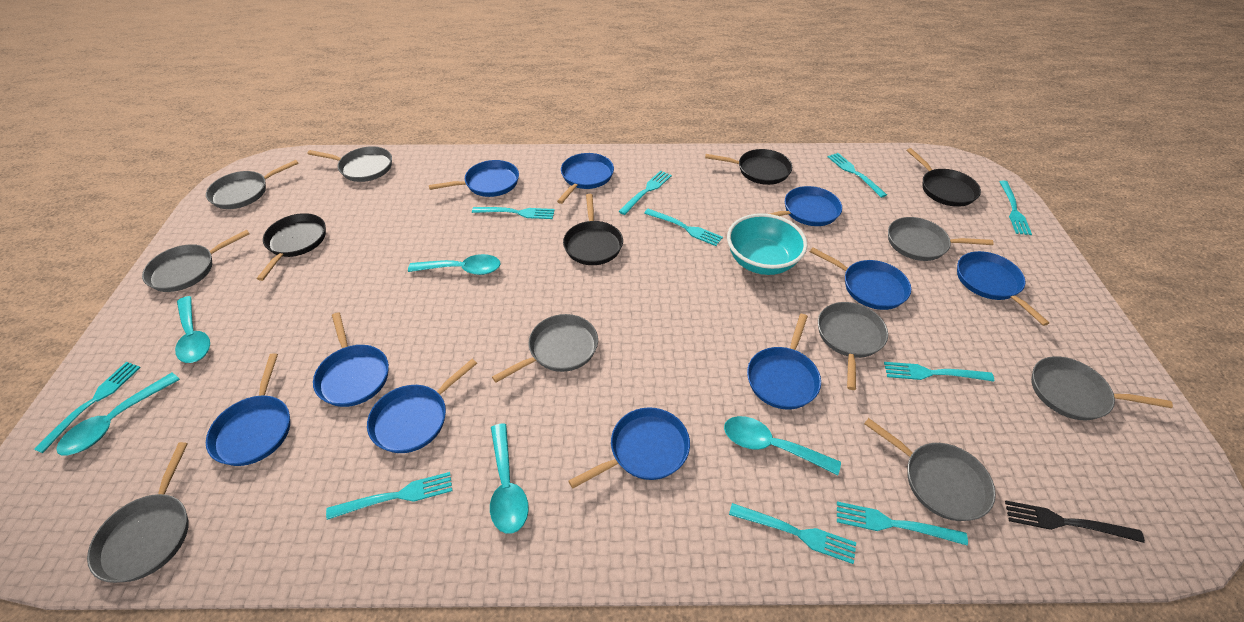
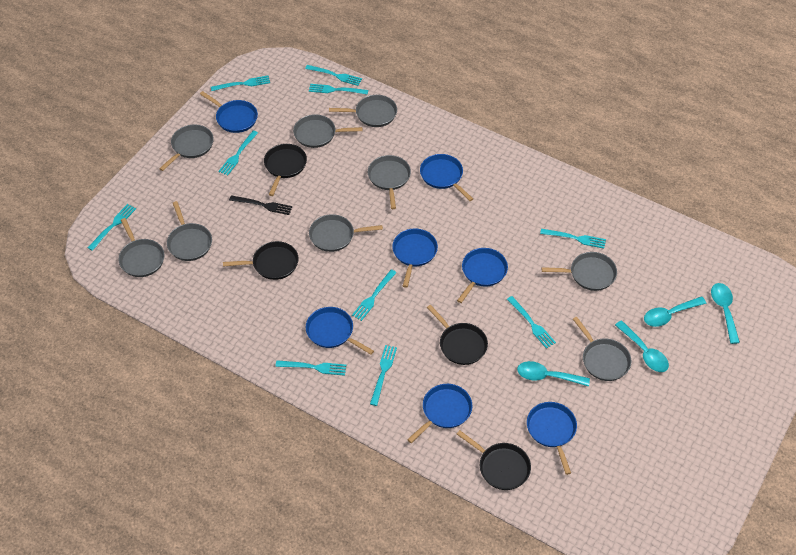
blue pan: [206,353,290,466] [313,312,389,407] [367,359,477,453] [429,160,519,197] [557,153,614,204] [569,407,690,489] [747,314,821,409] [770,186,842,226] [810,247,911,310] [957,251,1050,326] = 10 -> [200,91,258,133] [306,307,374,355] [392,228,438,288] [407,384,472,443] [420,154,473,201] [457,248,508,303] [527,402,577,475] = 7
turquoise bowl: [727,213,807,275] = 1 -> none = 0
turquoise spoon: [56,373,180,456] [175,296,210,363] [408,254,500,275] [490,423,529,534] [724,416,841,475] = 5 -> [517,361,590,387] [615,320,669,372] [644,296,706,327] [711,283,740,344] = 4

